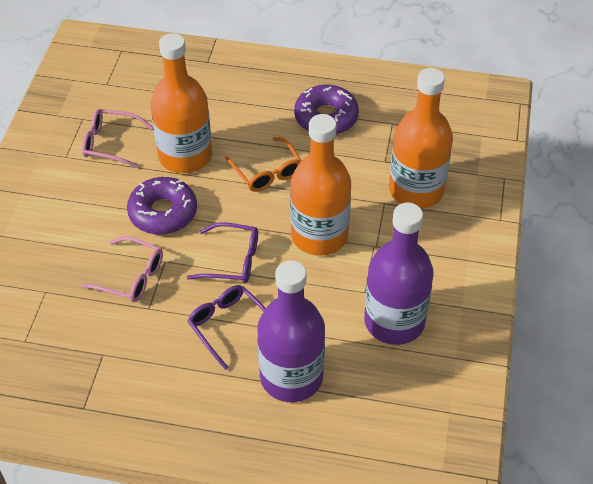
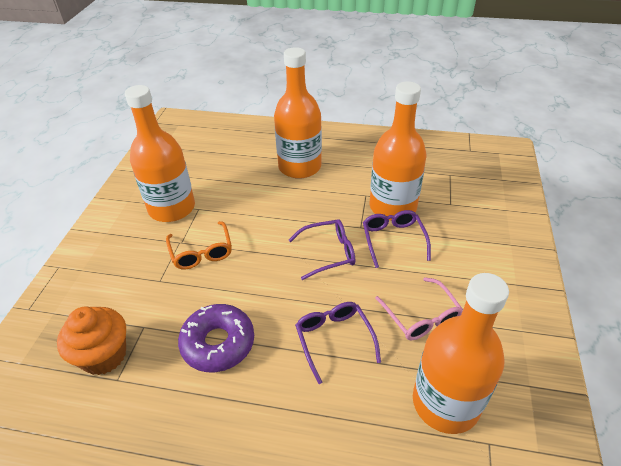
orange bottle: [151,33,212,173] [290,114,351,256] [389,68,453,209] = 3 -> [125,85,195,222] [274,47,322,179] [370,81,427,221] [413,273,509,434] = 4
orange cupcake: none = 0 -> [57,306,126,375] = 1
pink glasses: [80,237,163,302] [82,109,152,168] = 2 -> [375,277,463,340] = 1
purple bottle: [258,260,325,402] [364,203,434,345] = 2 -> none = 0
purple donut: [127,177,197,235] [294,85,359,135] = 2 -> [178,304,254,372] = 1
purple glasses: [187,222,258,283] [187,285,266,370] = 2 -> [289,219,355,280] [295,302,381,384] [363,210,431,268] = 3

